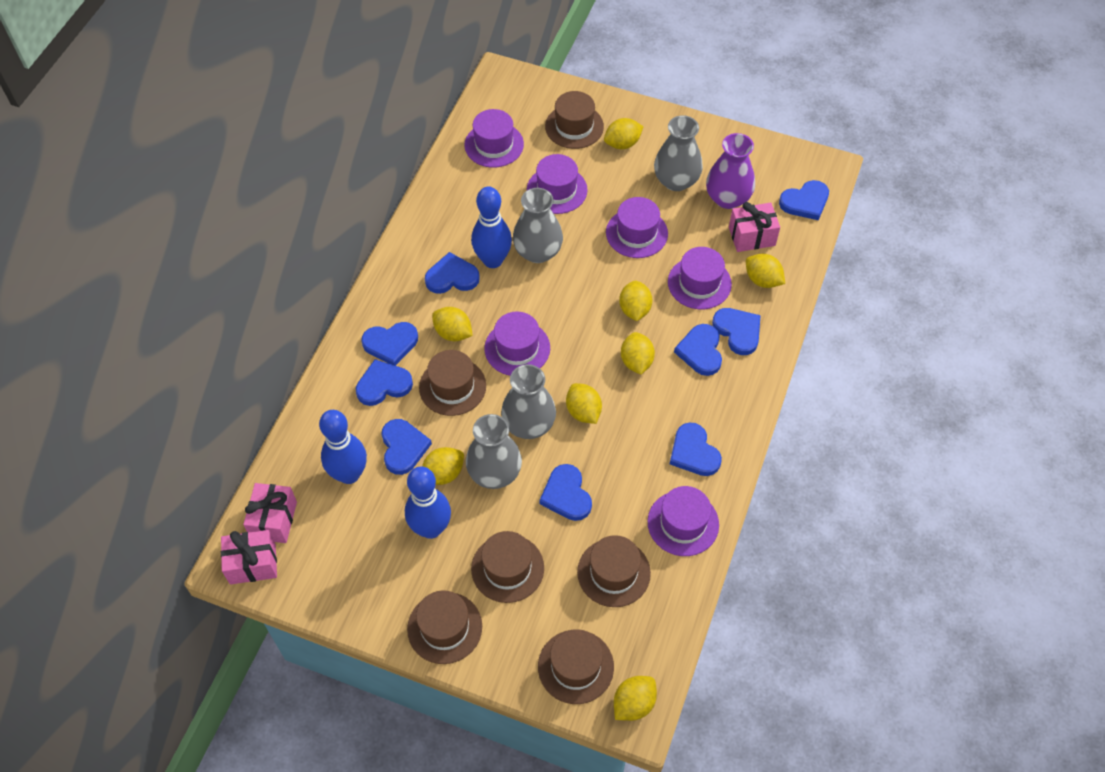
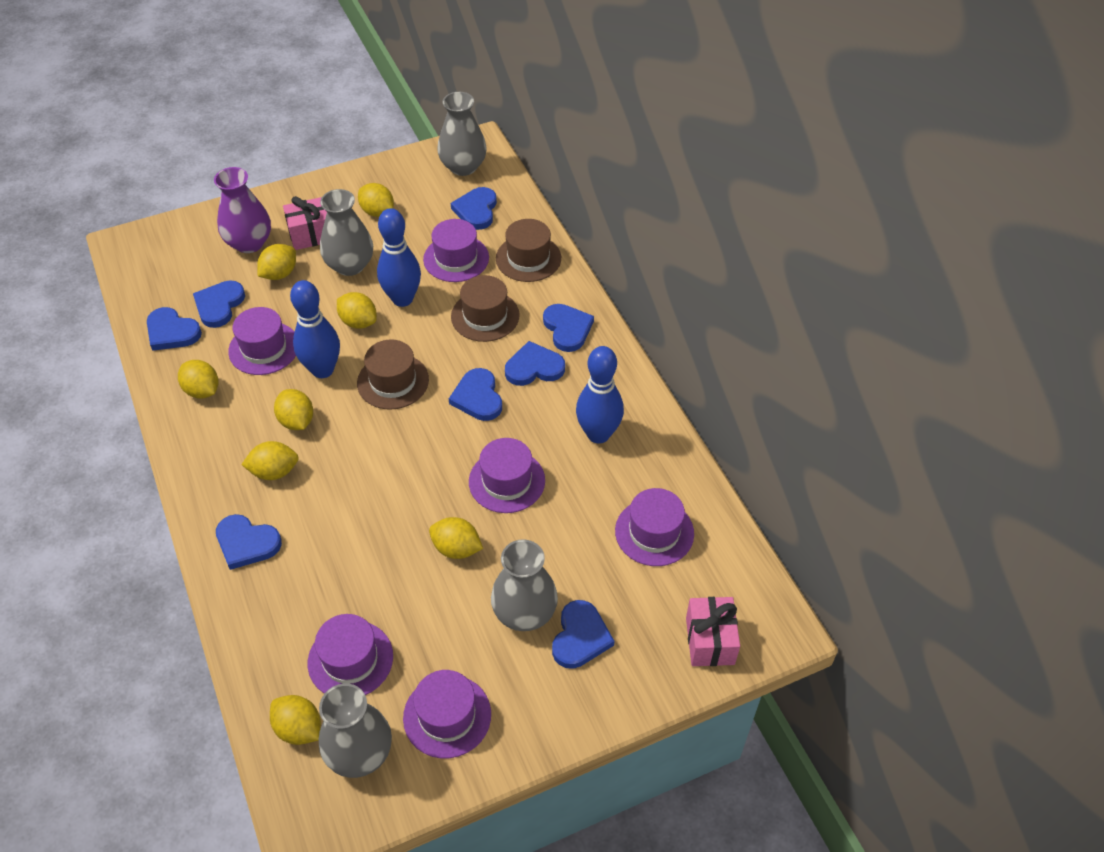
blue heart: [356,359,413,406] [361,322,418,366] [382,419,432,475] [425,252,480,294] [539,464,592,521] [670,423,722,476] [674,324,722,376] [712,308,761,355] [779,180,829,220] = 9 -> [147,307,202,351] [193,280,245,328] [216,514,282,570] [449,368,502,421] [451,187,497,230] [505,341,565,386] [543,304,594,352] [552,600,614,669] = 8
brown hat: [407,590,482,664] [419,350,486,416] [471,531,544,603] [538,629,614,704] [545,91,604,149] [577,535,651,607] = 6 -> [357,339,429,410] [451,275,520,342] [496,219,561,282] = 3
pink gift: [221,530,277,585] [243,483,297,543] [729,202,780,252] = 3 -> [283,196,327,250] [686,597,740,666] = 2

